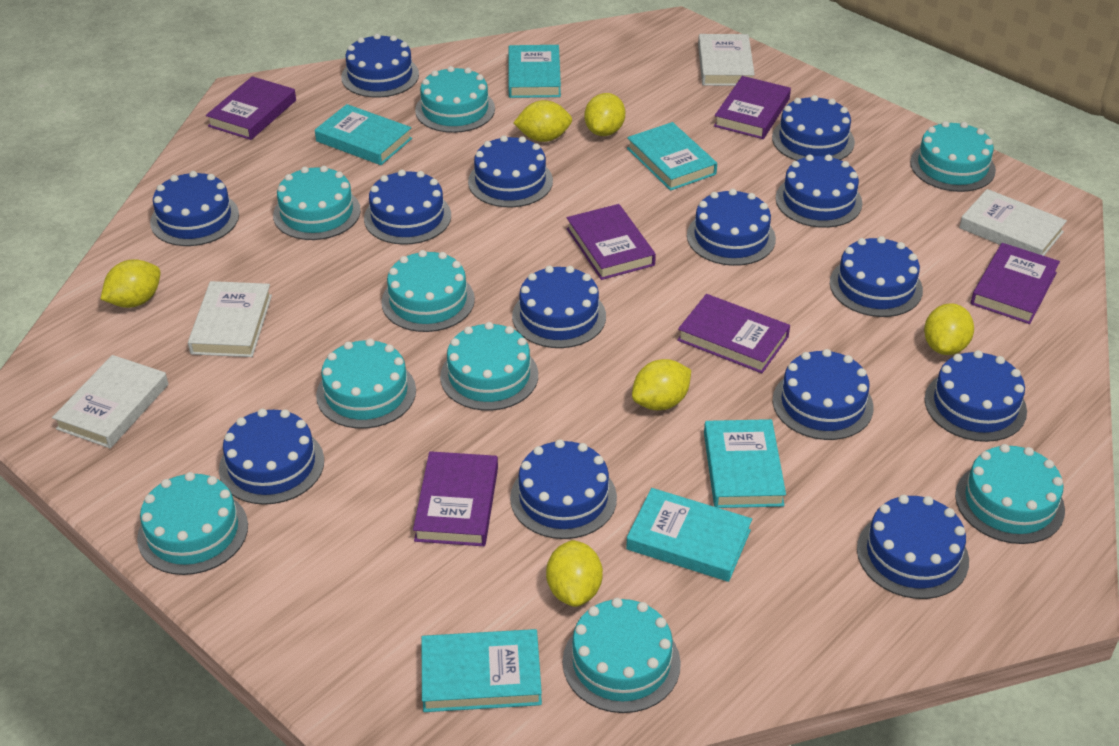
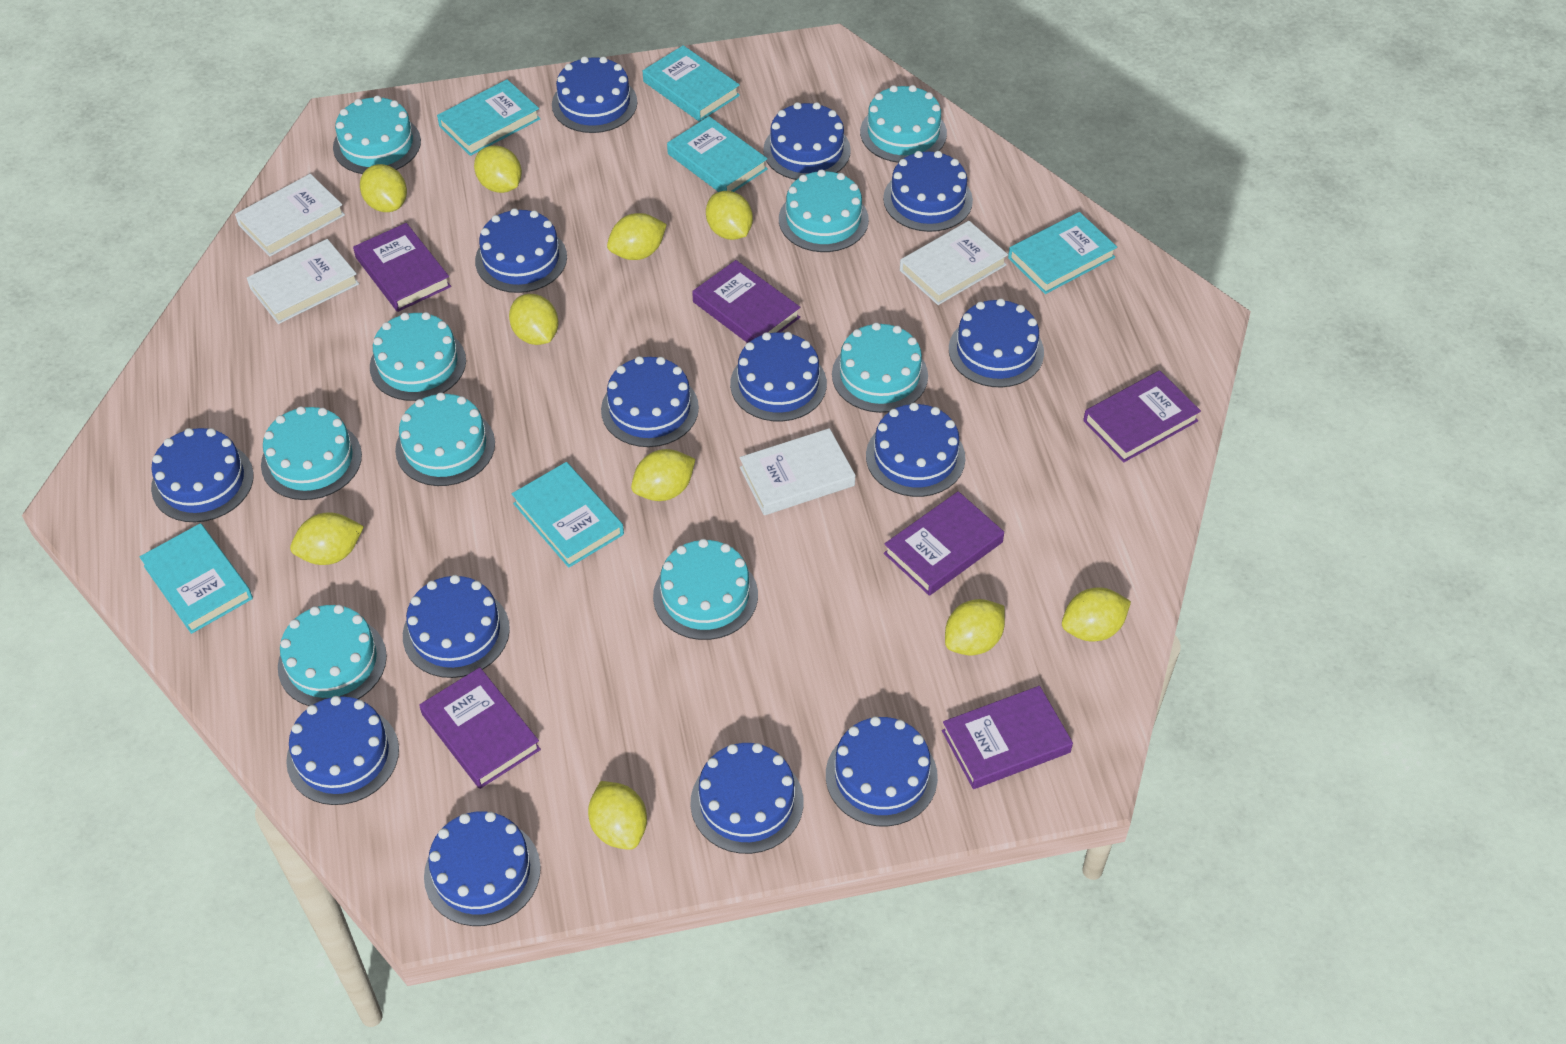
yellow lemon: [101,259,161,308] [513,100,572,142] [546,540,603,607] [584,93,625,136] [632,359,691,410] [924,303,974,355] = 6 -> [290,513,364,565] [360,164,407,212] [474,145,522,193] [509,294,558,345] [588,781,647,850] [607,213,667,260] [631,449,695,501] [706,191,753,240] [945,599,1005,656] [1062,587,1131,641] = 10

